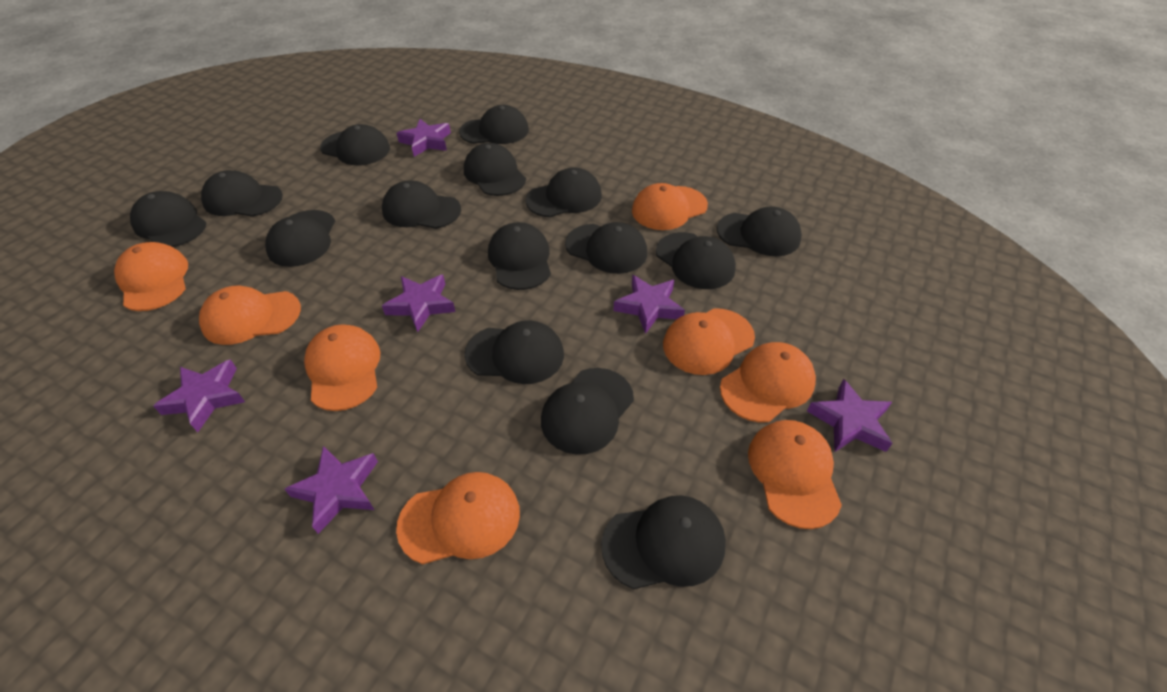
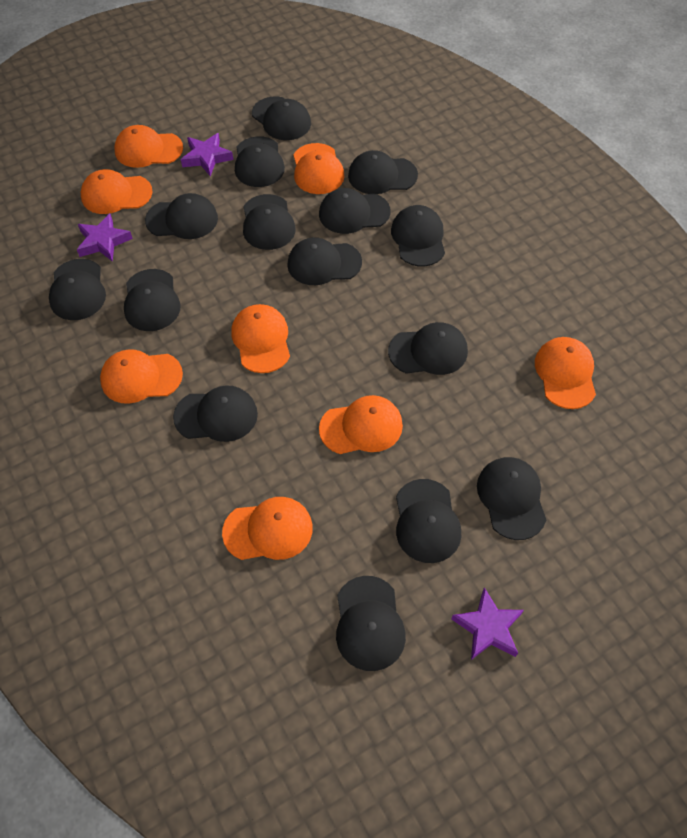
purple star: [153,359,245,432] [285,446,378,534] [382,274,455,332] [397,119,451,157] [613,275,685,334] [807,379,893,452] = 6 -> [77,214,133,262] [181,133,233,176] [451,587,524,660] = 3

